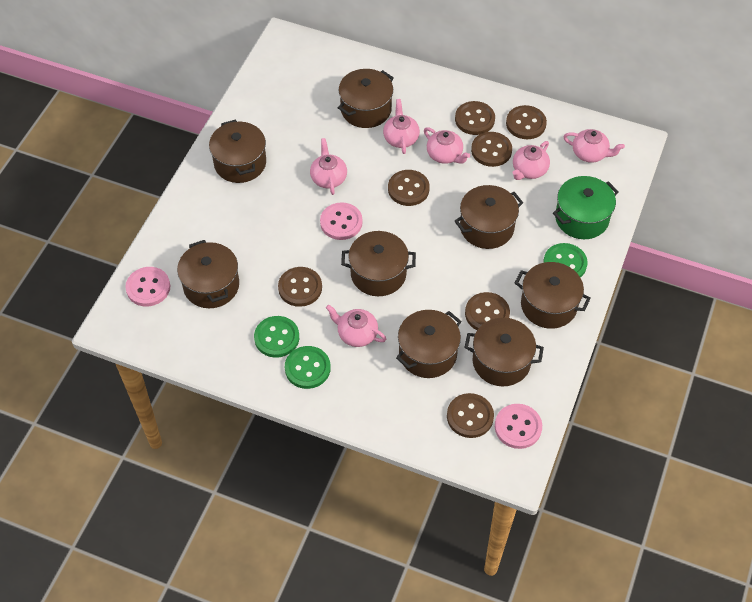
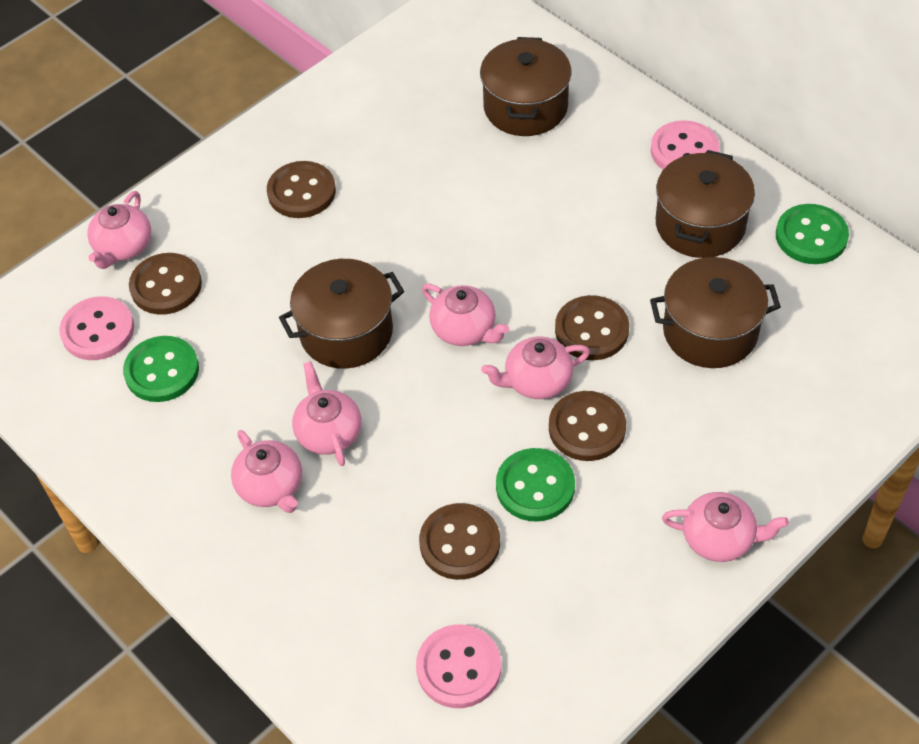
brown button: [278,267,322,307] [388,170,430,206] [447,393,494,438] [455,101,495,135] [465,292,510,330] [471,132,512,167] [506,105,547,139] = 7 -> [129,253,202,315] [267,161,336,218] [419,503,500,580] [549,391,626,461] [555,295,629,360] = 5
brown pot: [177,240,239,308] [209,120,266,183] [338,69,394,128] [341,231,416,296] [396,310,461,378] [454,185,523,249] [464,318,544,386] [515,262,591,329] = 8 -> [279,259,404,369] [480,37,572,136] [650,257,781,368] [656,150,755,258] = 4
green pot: [553,176,619,239] = 1 -> none = 0

